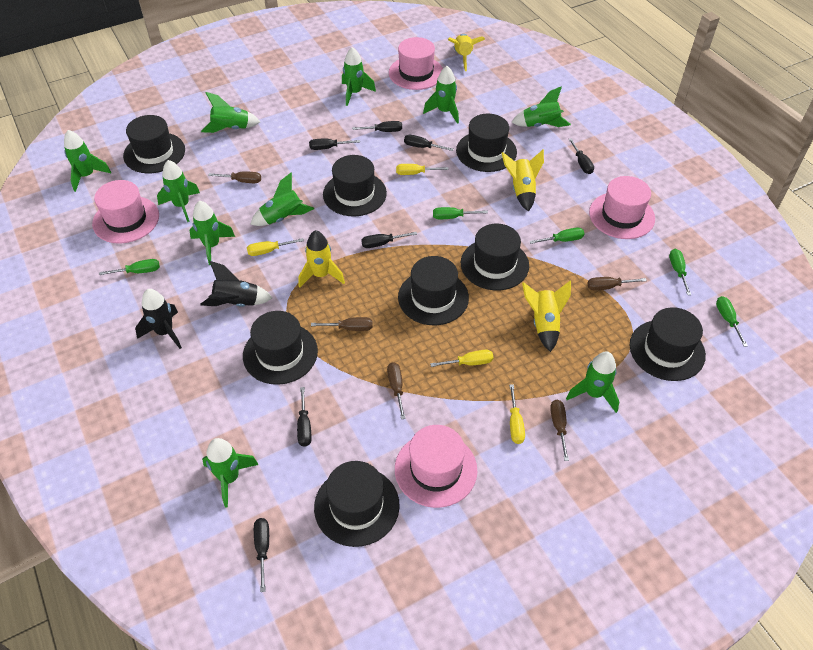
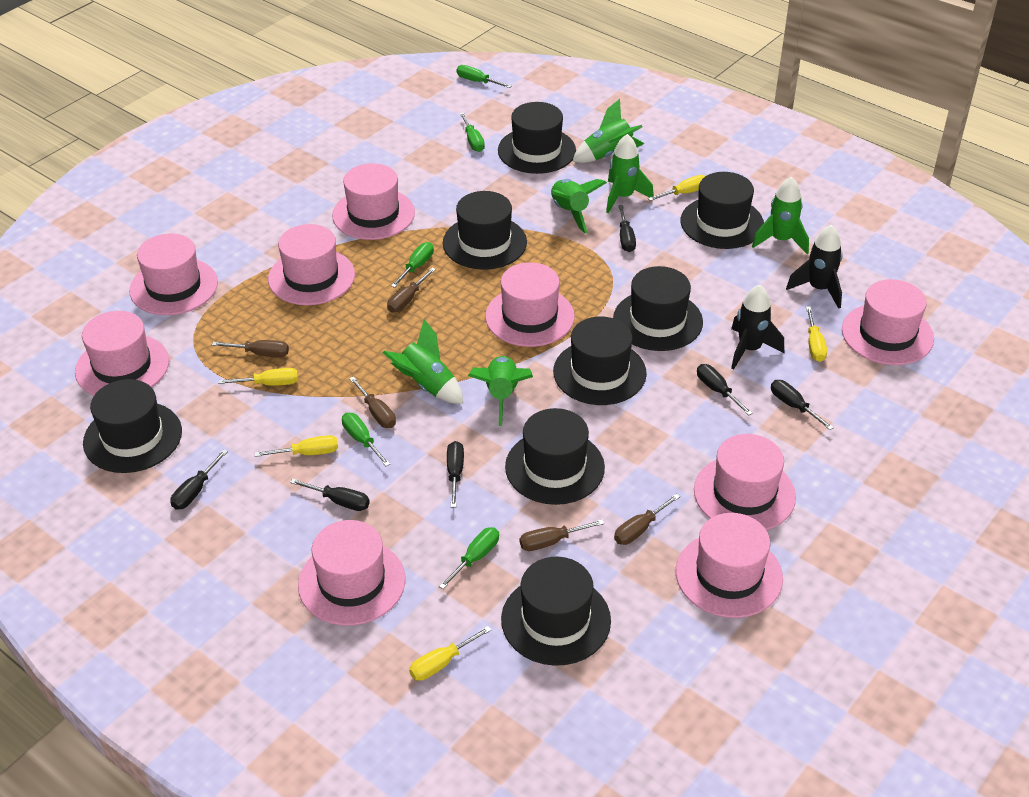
black screwdriver: [254,518,269,592] [297,387,311,447] [309,139,360,150] [352,121,402,132] [361,232,417,248] [404,135,453,151] [569,138,594,174] = 7 -> [170,449,228,510] [290,479,370,511] [447,441,464,508] [618,205,636,252] [697,364,753,415] [771,380,834,430] = 6
green rocket: [64,130,111,192] [157,160,200,222] [189,201,235,265] [201,92,260,133] [202,438,259,507] [250,173,314,226] [342,47,376,106] [423,66,459,124] [511,86,571,127] [566,351,619,413] = 10 -> [383,319,463,404] [468,356,533,426] [551,179,607,234] [572,99,644,163] [606,134,654,213] [752,176,809,254] = 6
pink hat: [92,180,159,244] [389,37,443,90] [395,425,477,508] [589,176,655,239] = 4 -> [75,311,169,395] [129,233,218,315] [268,224,355,305] [298,520,406,626] [332,163,415,240] [485,262,575,347] [676,513,783,618] [694,434,796,530] [842,279,934,365] = 9
yellow rocket: [299,230,345,288] [448,34,485,71] [502,150,544,212] [522,280,571,352] = 4 -> none = 0
yellow screwdriver: [247,238,304,256] [396,164,449,175] [430,350,493,367] [509,385,525,444] = 4 -> [218,368,298,386] [255,435,338,457] [409,626,491,681] [648,175,705,201] [806,307,827,362] = 5

